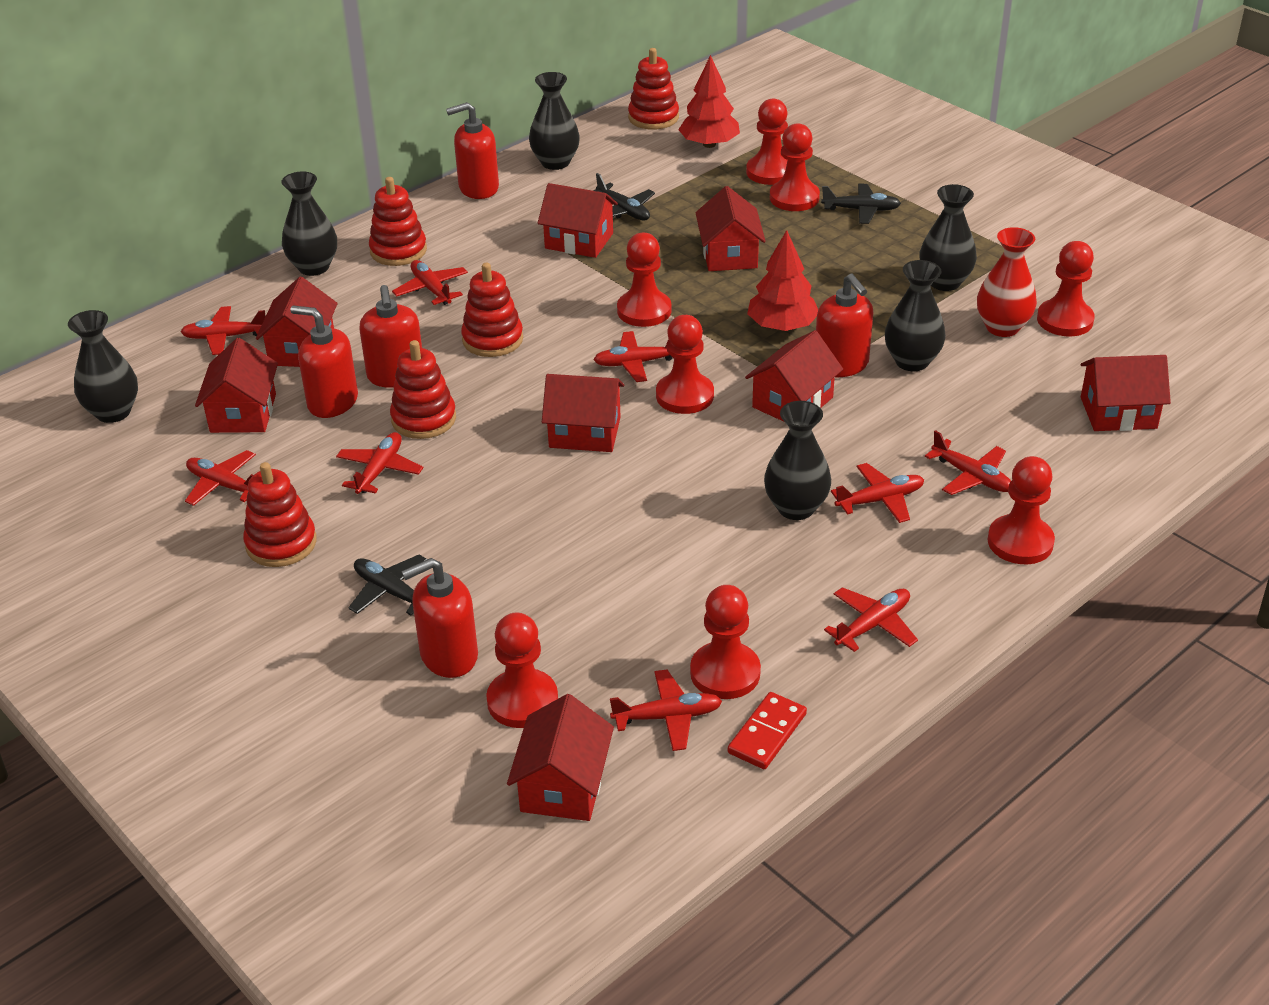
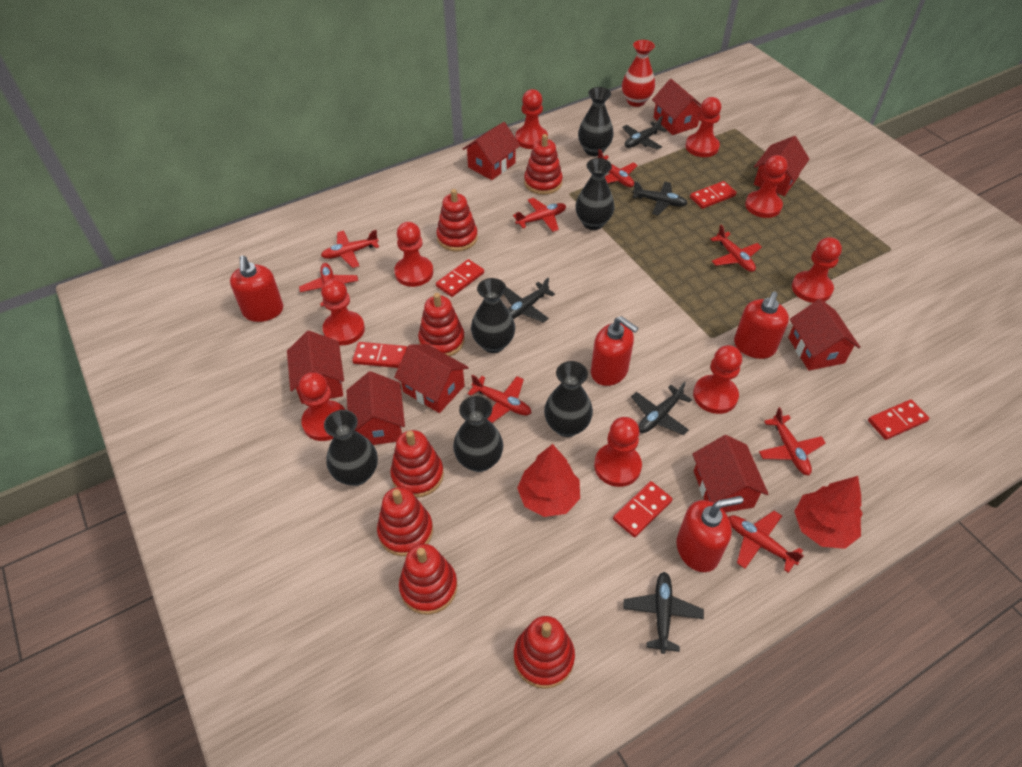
black plane: [348,554,427,616] [593,173,655,221] [821,184,901,224] = 3 -> [504,277,555,323] [622,116,667,150] [623,572,704,654] [631,382,692,435] [632,181,688,216] = 5
red domino: [728,692,807,769] = 1 -> [352,342,407,368] [436,259,484,297] [613,481,673,537] [690,181,737,209] [868,399,929,440] = 5
red pawn: [486,613,558,728] [617,233,672,327] [656,315,714,414] [690,585,761,699] [746,98,788,185] [770,123,820,211] [988,456,1055,564] [1037,241,1095,336] = 8 -> [299,372,345,441] [321,279,365,345] [394,222,433,287] [515,89,548,149] [594,417,642,487] [685,97,721,157] [693,345,742,414] [745,155,788,218] [792,237,842,303] = 9
red plane: [181,306,266,355] [185,450,256,506] [336,432,423,494] [392,260,468,305] [593,331,674,382] [610,670,722,751] [824,587,918,652] [831,463,924,523] [925,430,1011,495] = 9 -> [299,263,358,307] [321,230,379,268] [467,375,531,423] [513,198,566,232] [598,149,638,187] [711,225,762,272] [728,511,804,573] [759,407,826,475] = 8
red soap dispenser: [290,306,358,418] [359,285,422,388] [401,558,478,678] [446,102,499,199] [816,274,873,377] = 5 -> [230,256,283,322] [591,316,639,386] [676,496,743,572] [734,291,789,359] = 4
red stacking toy: [243,462,317,567] [369,177,427,266] [390,340,456,439] [461,263,523,357] [628,48,679,130] = 5 -> [377,487,433,556] [390,430,444,498] [399,544,457,615] [418,293,465,356] [436,189,478,252] [514,616,575,689] [524,134,563,195] = 7

